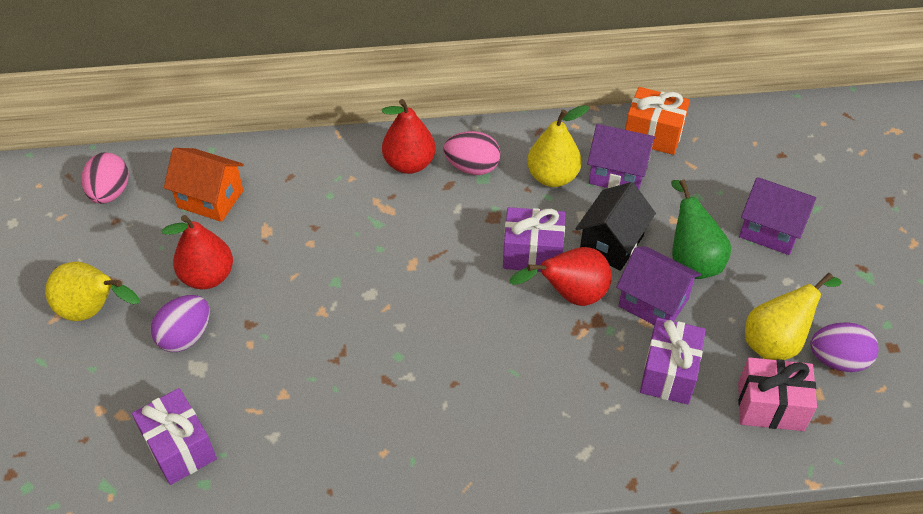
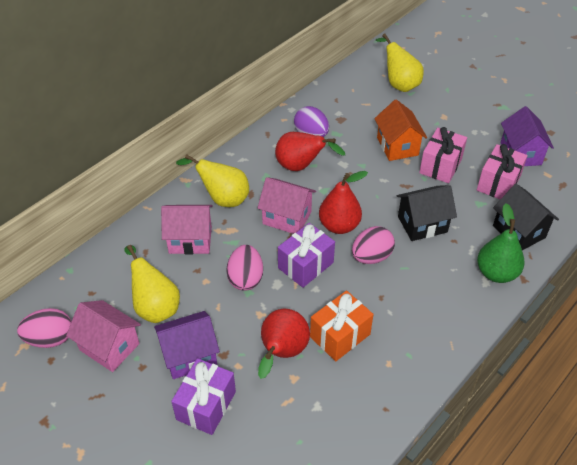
black house: [575,182,656,271] = 1 -> [397,185,457,241] [493,184,559,250] = 2
pink egg: [81,152,129,204] [443,131,500,175] = 2 -> [17,308,71,348] [226,245,263,291] [352,226,395,264] = 3
pink gift: [738,357,817,431] = 1 -> [419,127,467,183] [477,144,528,199] = 2
pink house: none = 0 -> [66,300,141,372] [161,205,213,254] [257,177,316,234] = 3
purple egg: [151,295,210,352] [810,322,879,372] = 2 -> [294,106,329,137] = 1
purple gift: [132,388,217,485] [503,207,565,272] [640,318,706,404] = 3 -> [171,358,236,435] [278,223,335,288] = 2
purple house: [587,124,655,189] [616,246,701,325] [739,177,816,255] = 3 -> [154,311,220,379] [501,106,554,166] = 2

